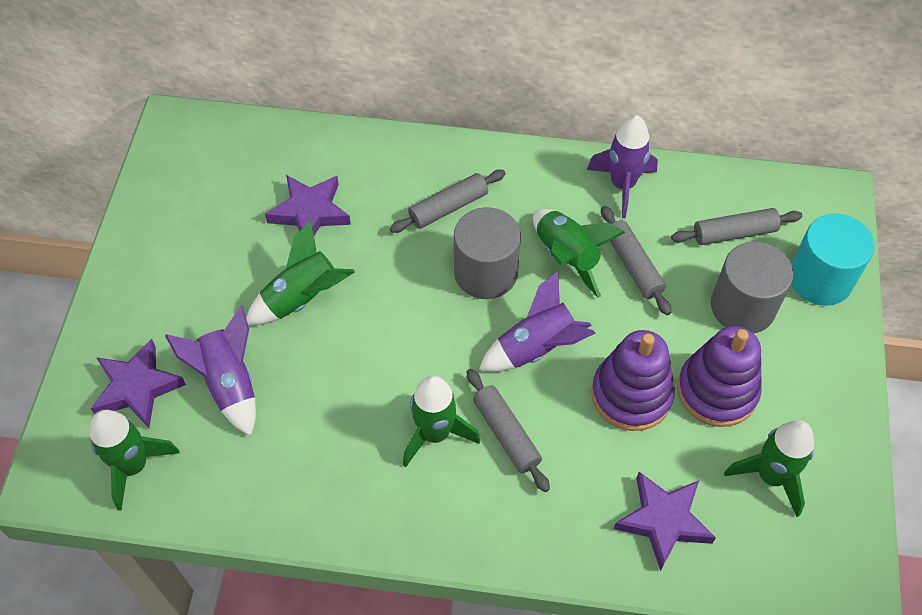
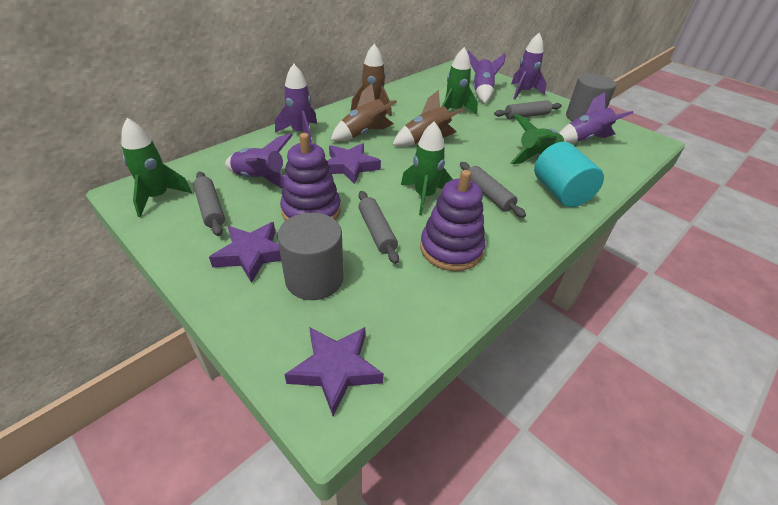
brown rocket: none = 0 -> [331,84,397,141] [351,44,392,116] [393,90,463,146] = 3
green rocket: [90,410,180,510] [246,221,355,325] [403,375,480,467] [533,209,626,298] [724,420,814,517] = 5 -> [121,118,192,217] [401,121,453,215] [442,47,478,115] [510,114,566,164] = 4
purple rocket: [165,306,256,436] [479,271,595,372] [587,115,658,218] = 3 -> [225,134,293,188] [275,64,317,143] [467,50,506,103] [511,33,547,100] [559,92,633,143] = 5

